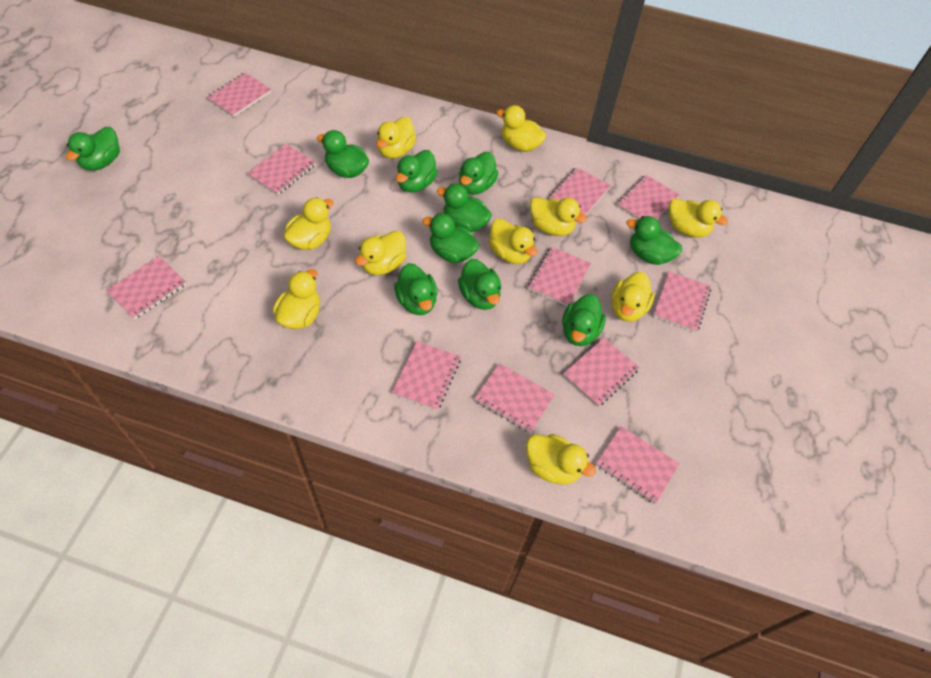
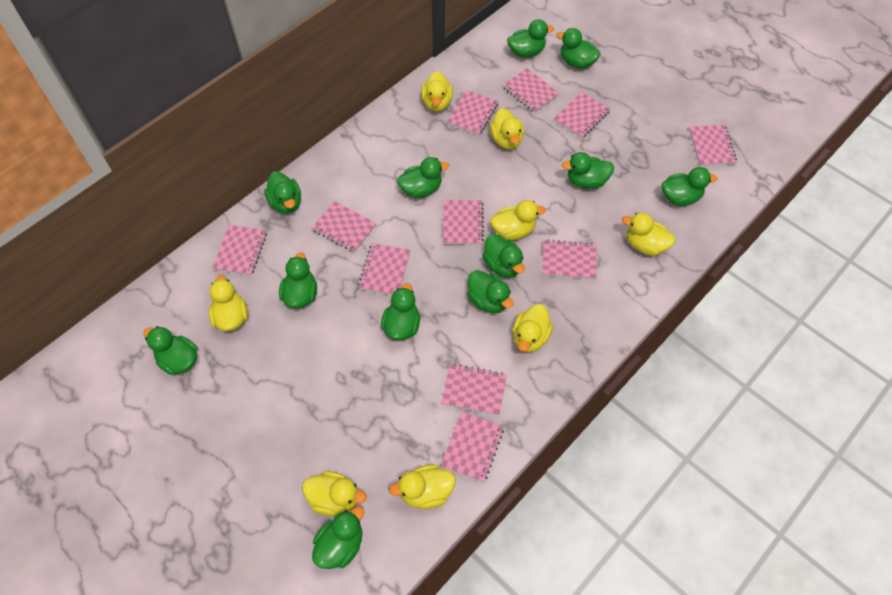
green duck: [66,127,120,171] [317,130,369,178] [394,263,438,315] [396,150,438,193] [422,213,479,263] [437,184,492,232] [458,259,501,310] [459,152,499,195] [562,294,606,346] [626,216,682,265] = 10 -> [143,326,198,375] [264,172,301,214] [279,252,317,308] [312,506,364,569] [381,283,420,340] [397,157,449,198] [467,270,514,313] [482,234,525,278] [507,19,554,58] [556,28,601,69] [562,152,614,189] [662,167,717,206] = 12
yellow duck: [273,269,320,329] [284,197,334,250] [355,231,406,275] [376,117,416,159] [489,219,537,264] [496,105,546,152] [526,434,596,484] [530,197,587,236] [611,272,655,322] [669,198,728,237] = 10 -> [209,275,248,332] [302,471,367,516] [389,465,455,509] [421,71,453,112] [490,108,524,149] [491,200,546,240] [513,304,553,353] [622,212,676,256] = 8

